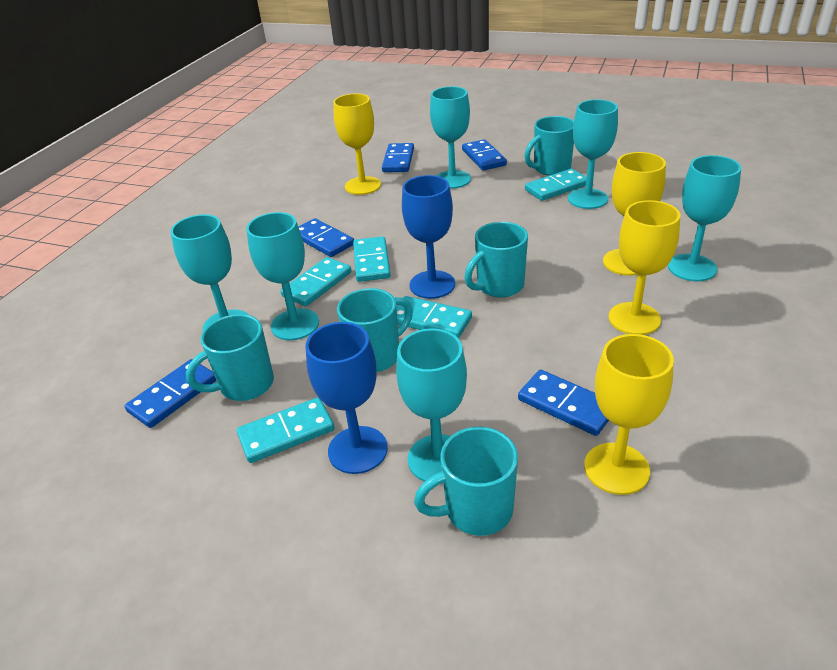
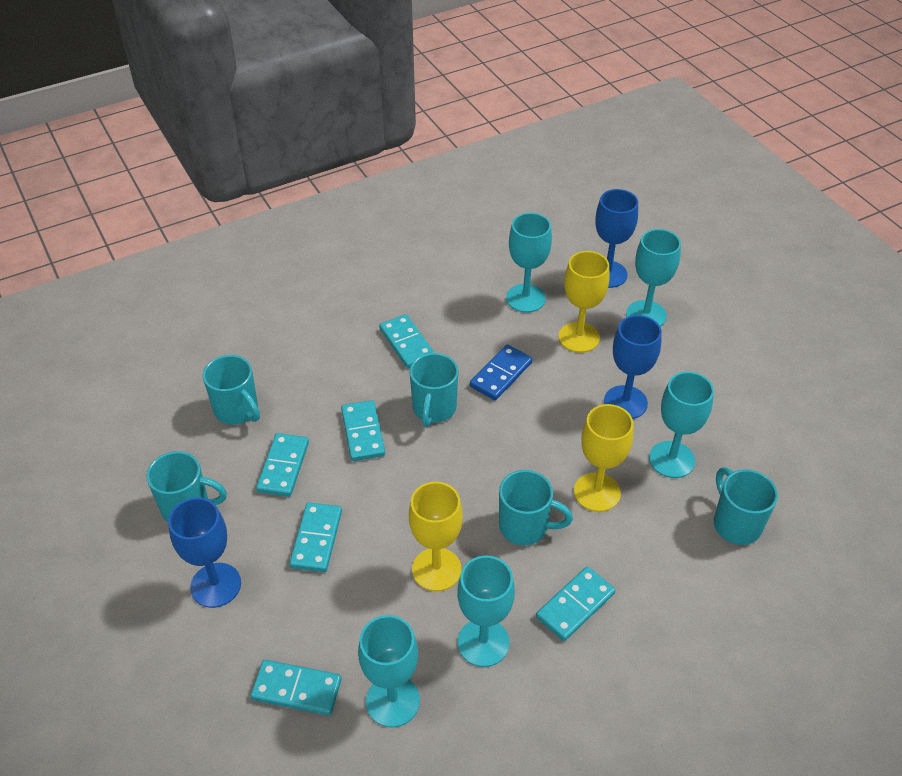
blue domino: [125,359,216,428] [298,218,354,257] [382,143,414,172] [462,139,507,171] [518,370,609,436] = 5 -> [470,345,532,400] = 1
blue goblet: [305,322,388,474] [402,175,455,299] = 2 -> [168,497,241,608] [595,189,638,288] [604,315,662,419] = 3
turquoise domino: [237,397,334,463] [281,257,352,306] [353,236,391,282] [396,296,472,338] [525,169,587,201] = 5 -> [250,660,342,716] [256,433,309,497] [289,502,342,572] [341,400,385,461] [379,314,435,368] [536,566,615,641] = 6
turquoise goblet: [170,214,249,331] [246,212,319,340] [396,329,467,484] [430,86,471,189] [568,99,618,209] [668,155,741,281] = 6 -> [358,615,420,727] [457,556,515,667] [506,213,552,313] [626,229,681,327] [649,372,714,478] = 5
yellow goblet: [333,94,381,195] [584,334,674,495] [603,152,666,276] [608,200,680,335] = 4 -> [409,482,463,591] [559,251,609,353] [574,404,634,512] = 3

